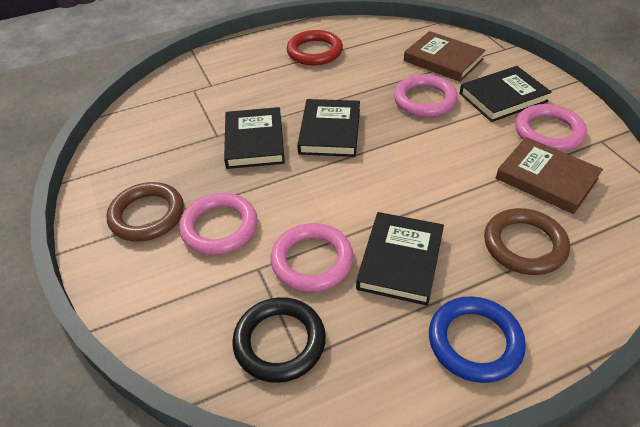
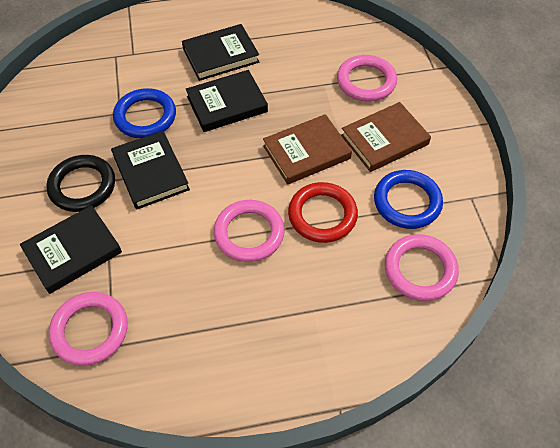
blue ring: [429,296,526,383] = 1 -> [113,88,176,138] [374,170,443,229] = 2
brown ring: [107,182,184,242] [484,208,570,275] = 2 -> none = 0

